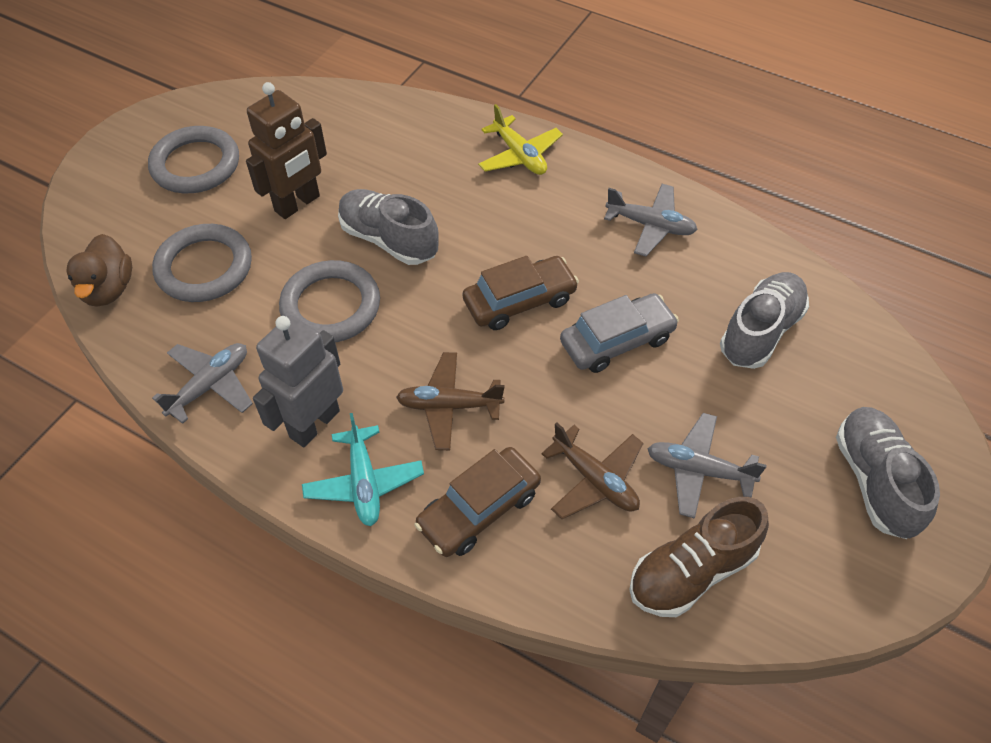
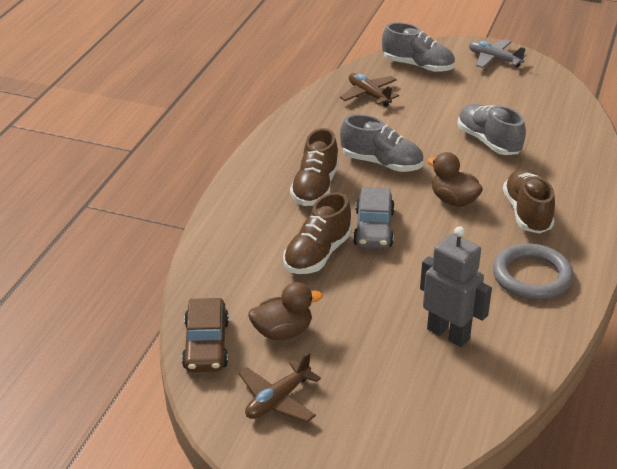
brown car: [414,447,541,557] [462,256,579,330] = 2 -> [182,298,229,372] = 1
brown duck: [66,234,132,307] = 1 -> [248,282,323,340] [427,152,483,207] = 2
brown robot: [246,82,327,219] = 1 -> none = 0
brown shoe: [629,497,769,617] = 1 -> [283,192,352,274] [290,128,339,206] [503,169,555,234] = 3
grey plane: [152,343,253,424] [604,184,698,256] [648,413,767,519] = 3 -> [469,39,527,68] = 1
grey ring: [148,126,239,193] [152,224,252,302] [279,260,380,342] = 3 -> [493,243,574,300] = 1
turquoise plane: [302,413,424,526] = 1 -> none = 0
yellow plane: [478,104,563,175] = 1 -> none = 0

